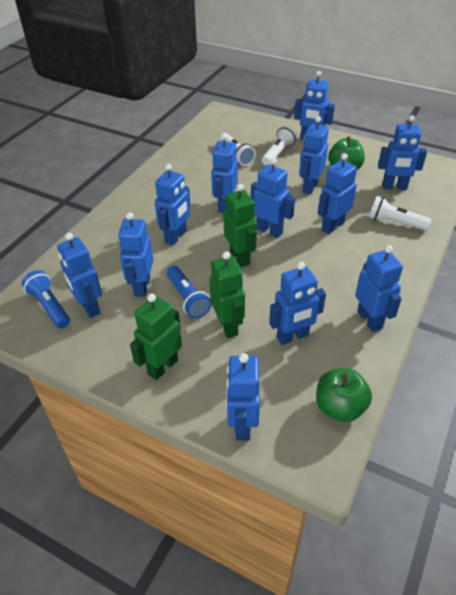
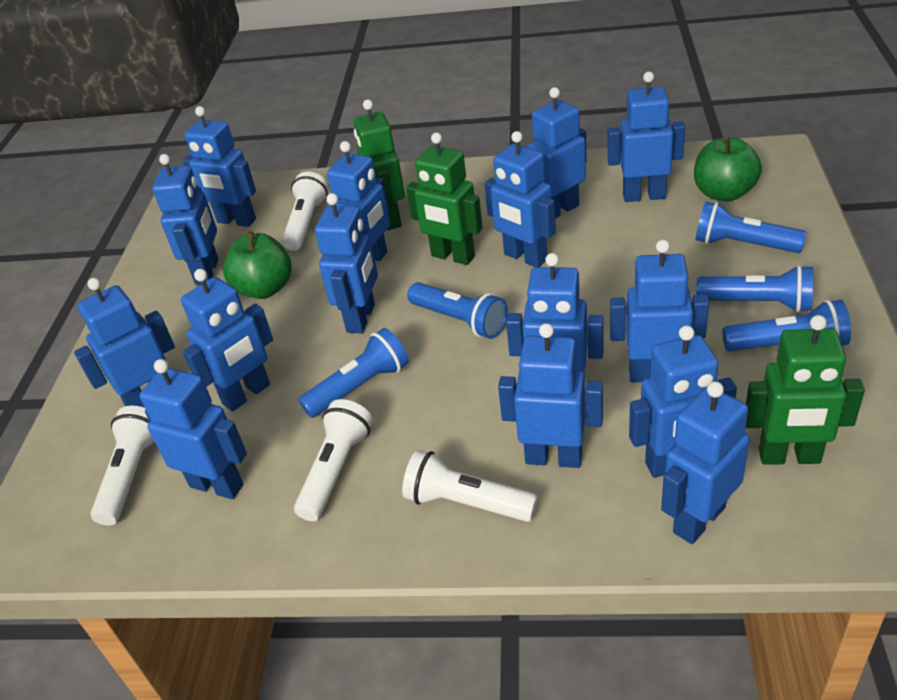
blue flashlight: [22,270,70,328] [167,266,212,319] = 2 -> [299,328,409,418] [407,282,508,339] [695,202,807,253] [696,265,813,312] [723,300,851,351] = 5
blue robot: [57,233,102,318] [118,212,154,297] [155,164,190,246] [211,134,238,213] [226,353,260,441] [251,158,295,238] [269,262,326,345] [294,71,335,140] [299,116,329,195] [318,153,357,234] [355,245,403,332] [378,115,427,190] = 12 -> [74,278,175,408] [139,359,247,499] [152,154,218,285] [181,269,273,412] [183,106,256,227] [315,193,378,333] [327,141,390,261] [484,131,556,267] [498,323,603,468] [506,253,603,372] [528,87,586,219] [607,72,685,202] [610,239,709,382] [629,325,737,478] [661,381,750,544] = 15
white flashlight: [219,133,256,166] [262,125,297,166] [369,196,432,231] = 3 -> [91,406,155,525] [282,172,328,251] [294,399,373,521] [402,450,538,522] = 4

